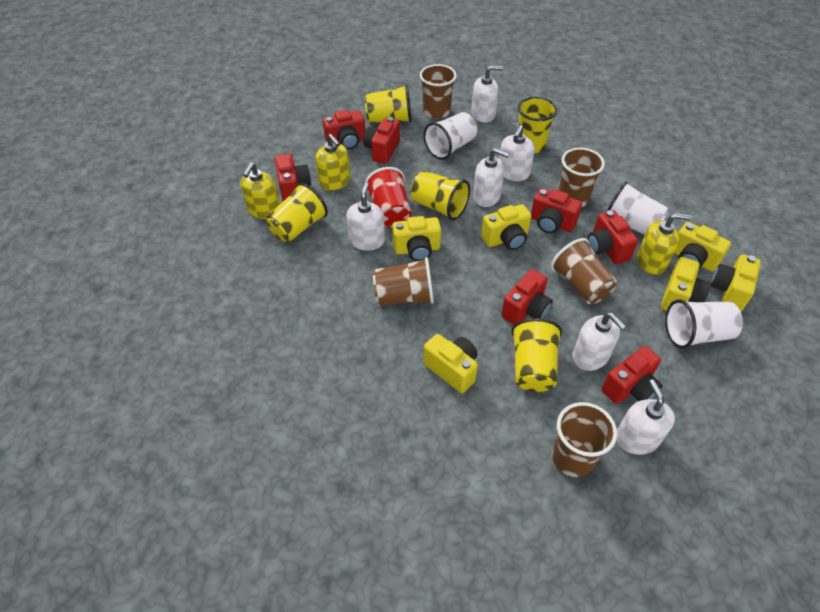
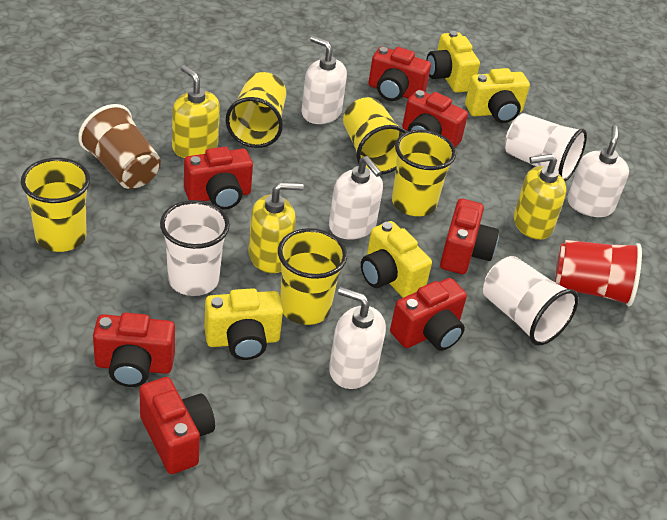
brown cup: [373,257,434,305] [420,64,457,119] [551,238,617,304] [552,402,617,477] [559,148,605,207] = 5 -> [78,104,161,189] = 1
white soap dispenser: [347,182,385,251] [471,65,503,123] [473,148,510,207] [499,125,535,181] [572,313,626,371] [616,380,675,455] = 6 -> [302,36,347,124] [329,156,383,240] [329,287,386,389] [567,125,629,217] = 4
yellow camera: [392,216,441,261] [423,334,478,393] [481,204,531,250] [661,257,711,311] [675,222,731,272] [711,254,761,312] = 6 -> [204,288,283,360] [361,221,432,298] [426,31,480,93] [465,68,530,123] = 4

